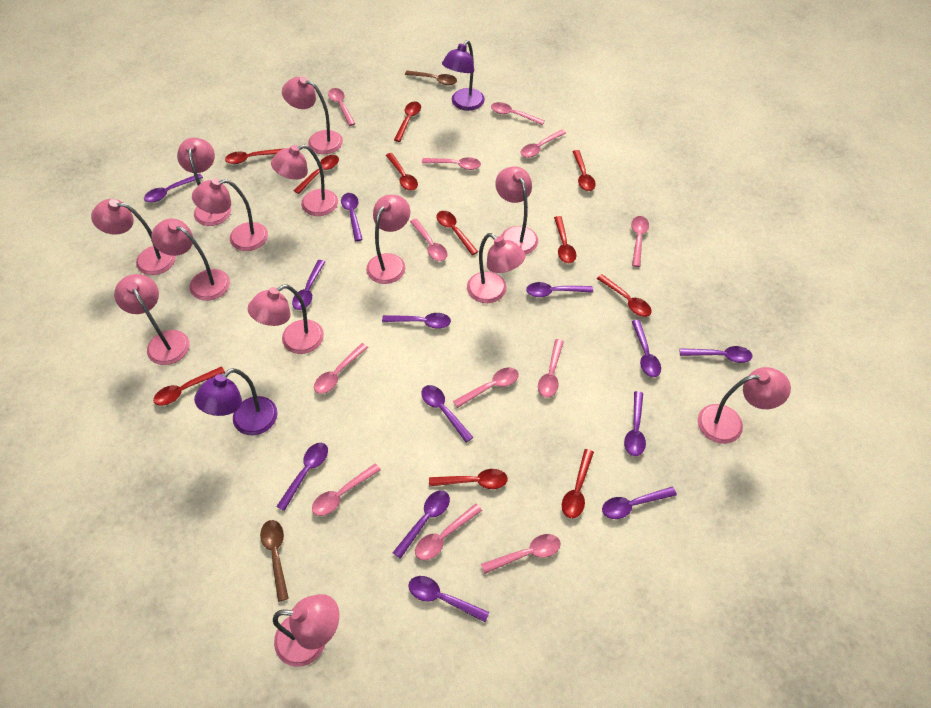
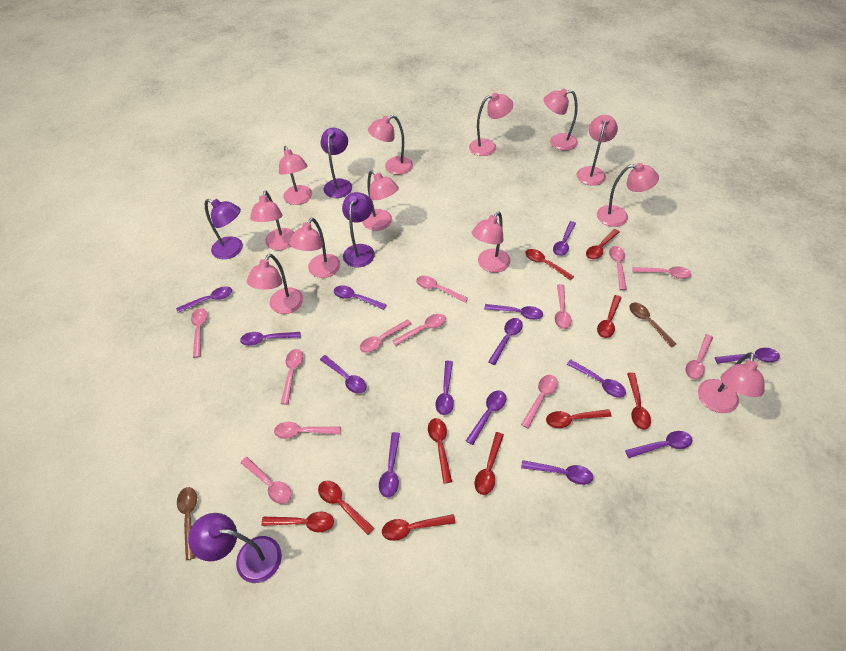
pink lamp: [91,199,176,275] [114,274,190,365] [151,219,230,300] [177,138,231,226] [192,178,268,251] [248,285,324,354] [271,145,338,216] [273,594,339,667] [282,77,343,154] [366,195,410,284] [467,233,526,303] [495,167,538,255] [698,367,791,444] = 13 -> [247,254,303,314] [250,191,294,250] [279,146,312,205] [290,218,340,278] [362,170,399,231] [368,115,413,175] [469,93,513,156] [472,212,510,273] [543,88,578,151] [577,115,618,186] [597,163,659,227] [698,352,764,413] = 12
purple lamp: [194,368,278,435] [442,40,485,111] = 2 -> [188,513,282,583] [205,199,243,259] [321,128,352,198] [342,192,375,267] = 4
purple spoon: [144,173,203,202] [276,443,328,511] [292,260,325,310] [341,193,363,241] [382,313,451,329] [393,491,450,559] [408,576,489,622] [421,385,473,443] [526,282,593,297] [602,486,677,519] [624,391,646,456] [632,320,661,377] [680,346,753,363] = 13 -> [176,286,232,313] [240,332,301,346] [320,355,367,394] [334,286,387,310] [379,432,400,498] [436,361,454,415] [466,390,506,445] [484,304,543,320] [488,318,523,365] [521,460,593,485] [553,221,576,256] [566,359,626,398] [625,431,692,458] [715,348,780,364] = 14
red spoon: [153,366,225,406] [225,148,284,164] [293,155,339,194] [386,153,418,191] [394,102,421,142] [429,469,508,489] [436,211,478,255] [554,216,576,263] [562,449,594,518] [572,150,596,191] [597,274,652,317] = 11 -> [261,511,334,532] [318,481,374,535] [382,514,455,541] [428,418,452,484] [474,432,504,495] [525,249,574,281] [546,409,611,428] [586,229,619,259] [597,295,621,338] [627,373,651,430] = 10

